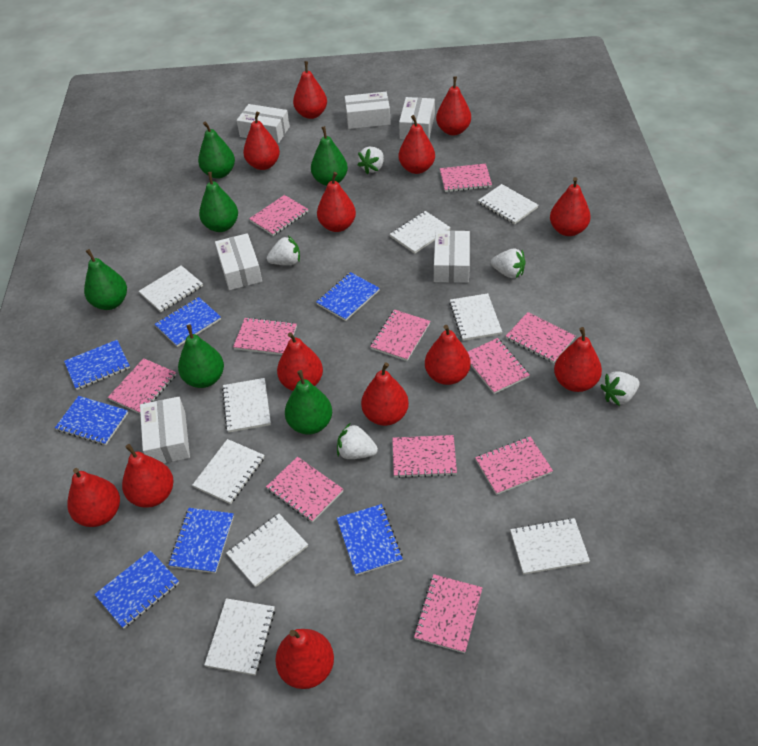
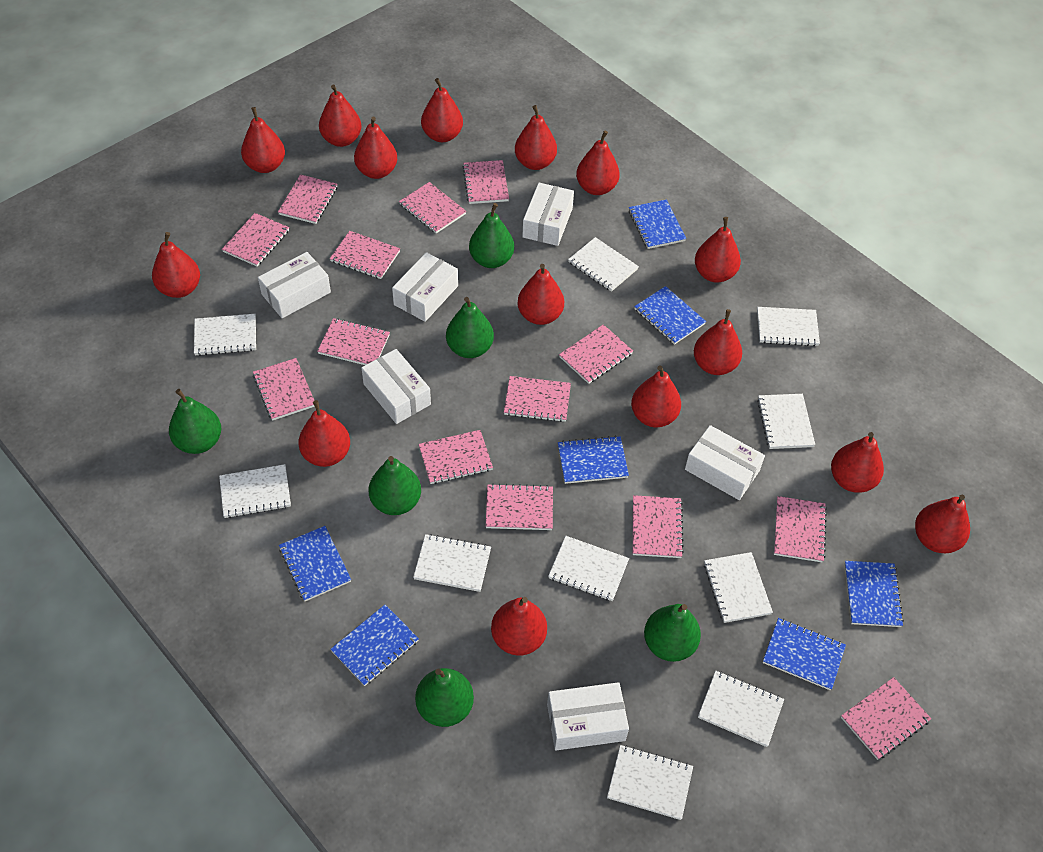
pink notebook: [108,358,176,414] [233,317,297,355] [249,195,308,236] [266,457,343,523] [370,309,430,361] [392,435,457,478] [414,574,483,653] [440,163,492,192] [468,338,530,394] [475,436,553,495] [506,312,575,363] = 11 -> [222,213,289,266] [253,358,315,421] [278,174,337,224] [317,318,390,365] [330,231,400,279] [399,182,466,233] [419,430,493,484] [463,160,509,204] [486,484,553,530] [504,376,571,422] [559,324,633,384] [633,495,684,558] [774,496,827,562] [841,677,931,760] = 14
red pear: [67,468,120,527] [122,444,174,508] [243,112,280,170] [275,629,334,689] [277,332,323,391] [293,61,327,119] [317,172,356,232] [361,362,409,426] [399,115,435,174] [425,325,471,385] [436,76,471,135] [550,177,591,236] [554,327,602,392] = 13 -> [152,232,200,298] [241,107,285,173] [298,400,350,467] [319,84,361,147] [354,117,397,179] [421,78,463,142] [491,597,547,656] [515,105,557,170] [517,264,564,325] [576,131,620,195] [631,365,681,427] [694,309,742,375] [695,217,741,283] [831,432,884,493] [915,495,970,553] = 15
white notebook: [139,265,203,312] [192,439,264,504] [204,598,275,675] [222,378,271,433] [226,514,308,587] [390,211,451,254] [449,293,502,341] [478,184,538,224] [510,518,590,575] = 9 -> [194,314,256,356] [219,464,291,518] [413,534,491,592] [548,536,629,601] [568,237,639,292] [607,745,693,820] [698,671,784,747] [704,552,773,623] [757,307,820,346] [757,394,815,449] = 10
white strawberry: [267,236,300,265] [337,423,378,459] [358,147,384,174] [491,248,525,278] [600,371,640,406] = 5 -> none = 0

